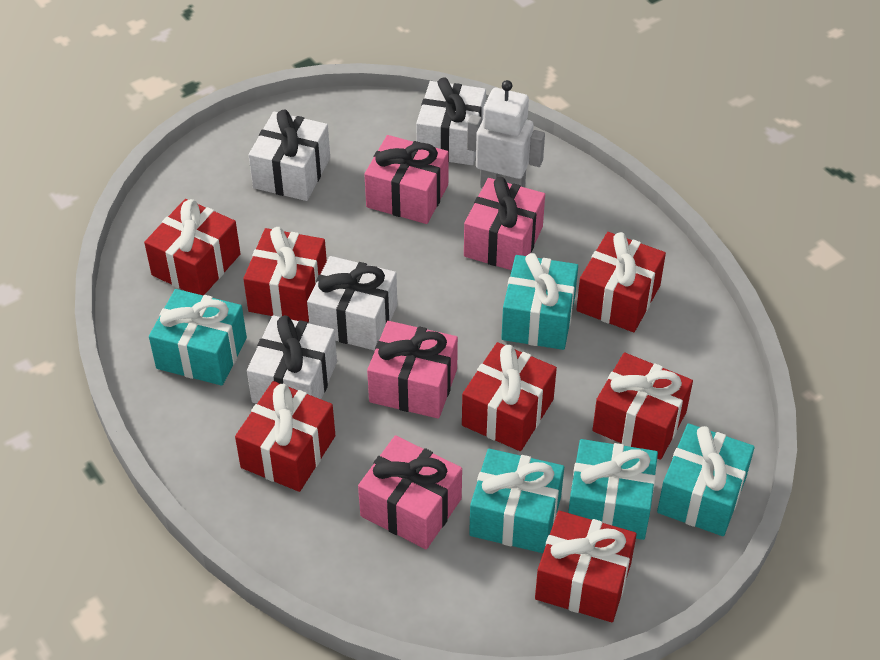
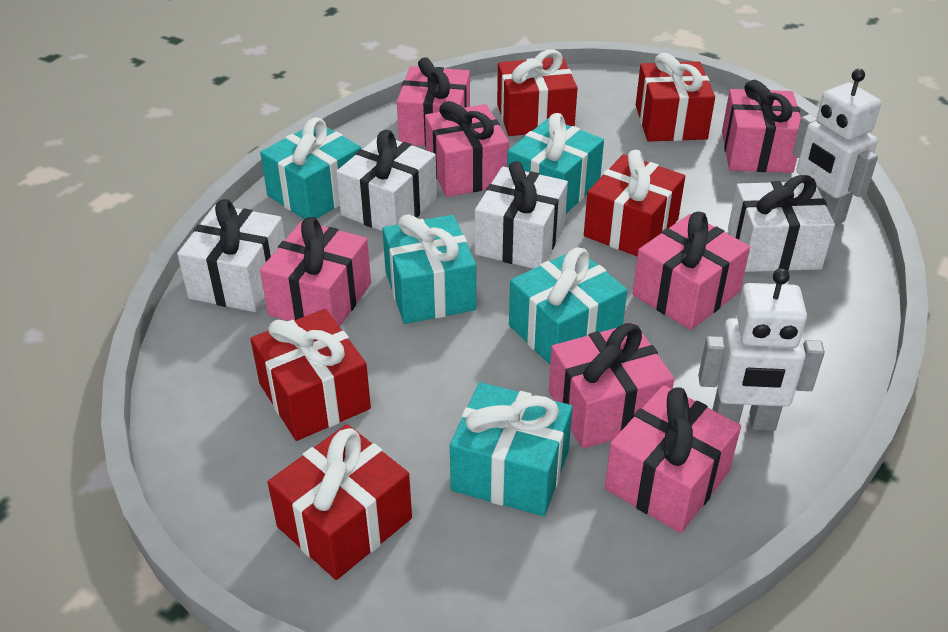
pink gift: [358,435,462,549] [364,135,449,224] [367,321,458,419] [464,177,545,270] = 4 -> [260,217,371,327] [397,57,470,147] [425,101,509,197] [549,323,674,449] [605,385,741,533] [632,212,750,330] [722,80,801,173] = 7
red gift: [144,199,241,296] [235,381,335,492] [243,227,327,322] [462,342,557,451] [535,511,637,622] [576,232,666,332] [592,353,693,460] = 7 -> [250,309,371,441] [268,424,412,580] [497,50,578,136] [584,150,685,256] [636,53,715,142] = 5
white robot: [467,80,545,188] = 1 -> [698,268,825,431] [793,69,881,226] = 2

